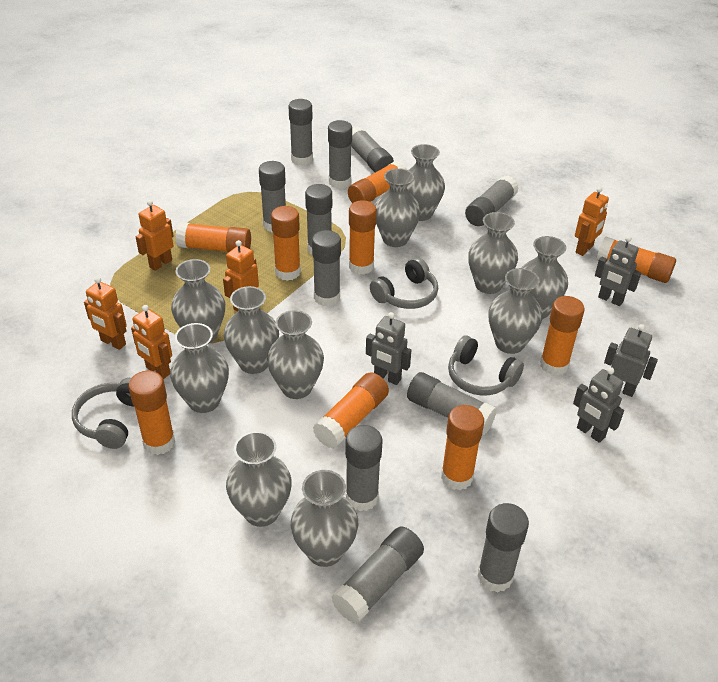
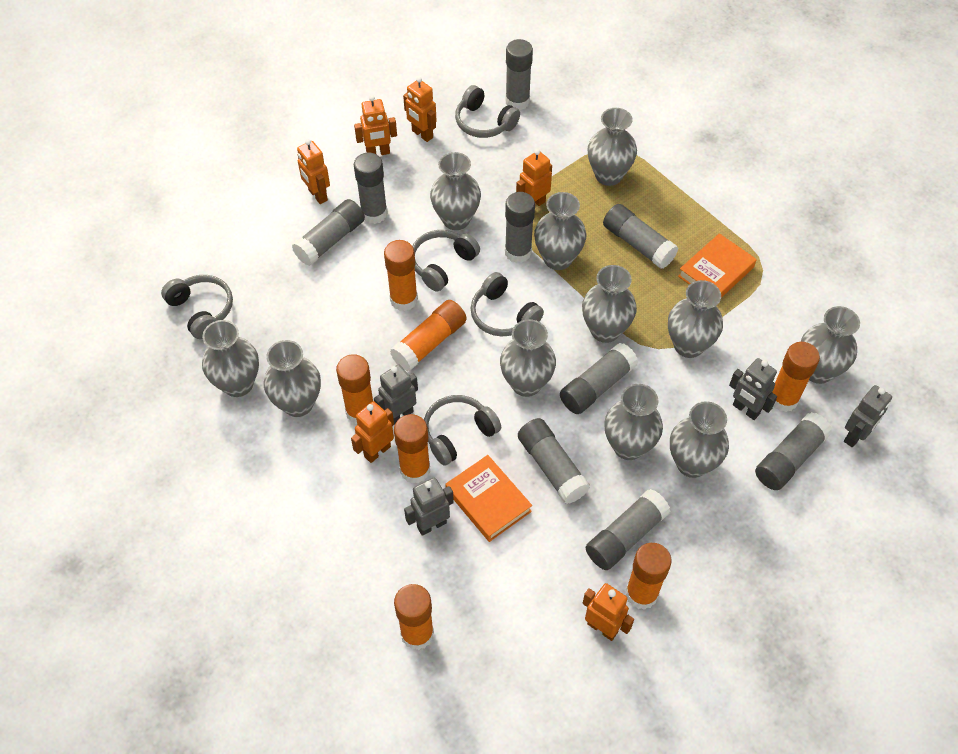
grey glue stick: [259,161,286,232] [288,99,313,166] [305,184,332,255] [312,230,341,306] [328,120,352,189] [331,527,424,624] [345,425,383,511] [351,126,394,172] [407,372,497,436] [465,176,519,226] [477,503,529,593] = 11 -> [292,199,365,266] [354,152,388,224] [505,39,533,110] [505,192,535,263] [518,418,590,504] [560,343,638,414] [586,489,670,570] [603,204,678,269] [755,412,832,490] = 9
grey headphones: [72,378,134,449] [370,257,438,309] [448,335,524,395] = 3 -> [161,275,233,339] [412,230,480,292] [424,395,501,466] [455,85,520,138] [471,272,544,337] = 5
orange book: none = 0 -> [445,455,532,542] [678,233,757,298] = 2
orange glue stick: [128,371,175,455] [175,222,251,252] [271,206,301,281] [313,372,389,449] [348,160,407,203] [349,200,377,275] [441,405,484,490] [540,296,585,376] [597,237,676,283] = 9 -> [336,354,373,424] [384,240,418,311] [390,300,467,371] [394,414,430,484] [394,584,434,650] [626,543,672,610] [772,342,820,412] = 7
orange robot: [84,277,127,350] [131,305,172,379] [136,200,174,271] [223,240,259,312] [575,187,609,256] = 5 -> [297,139,330,204] [351,401,394,463] [354,95,397,155] [403,77,437,142] [516,149,552,206] [583,583,634,641] = 6

